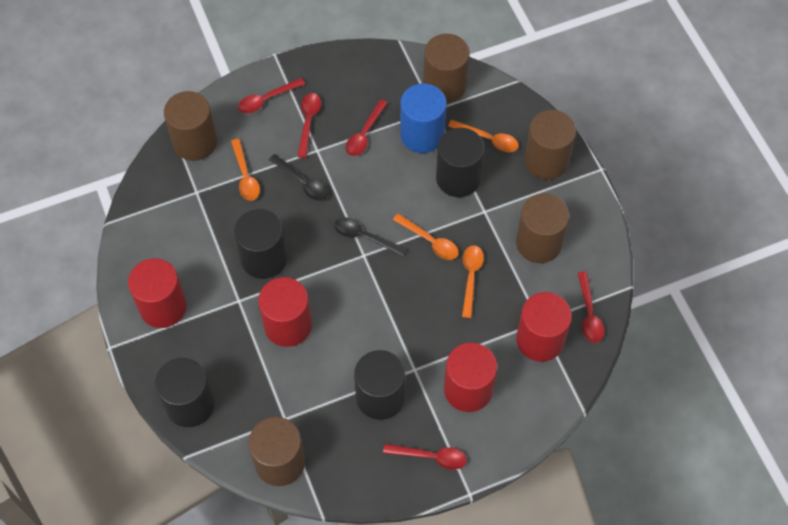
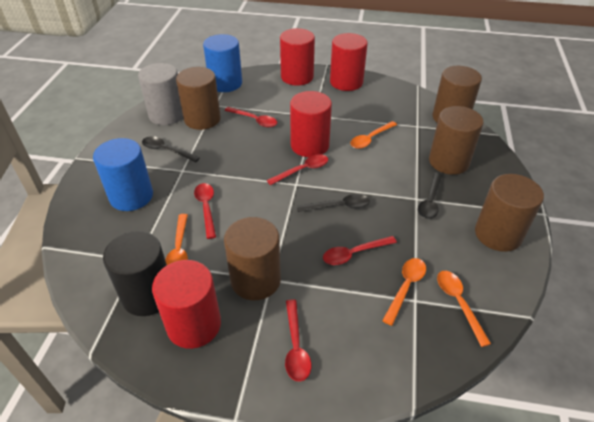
black cylinder: [155,358,215,427] [234,209,287,279] [354,350,406,420] [436,128,485,197] = 4 -> [103,231,167,316] = 1
black spoon: [269,154,329,201] [334,217,406,256] = 2 -> [142,136,200,162] [297,194,370,212] [418,173,442,219] = 3
blue cylinder: [400,83,447,153] = 1 -> [93,138,153,211] [203,34,242,92] = 2
grey cylinder: none = 0 -> [138,63,183,125] = 1

